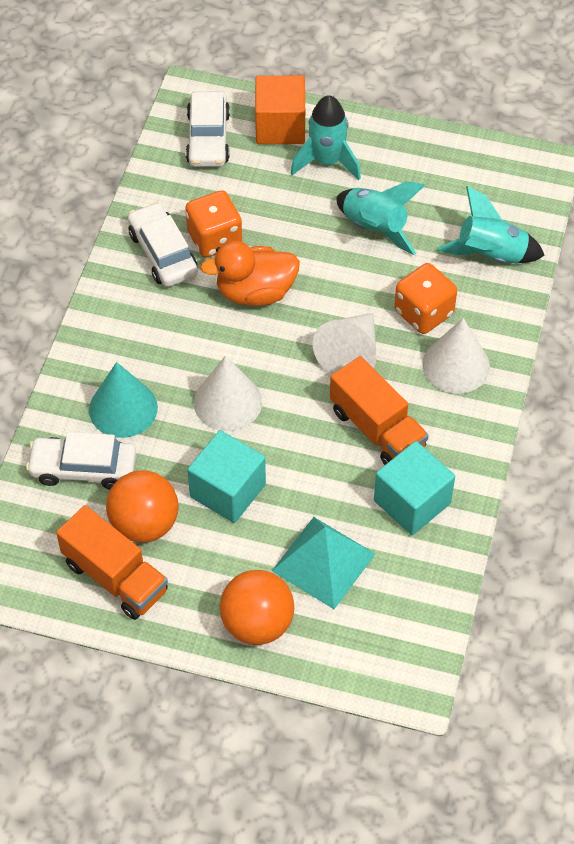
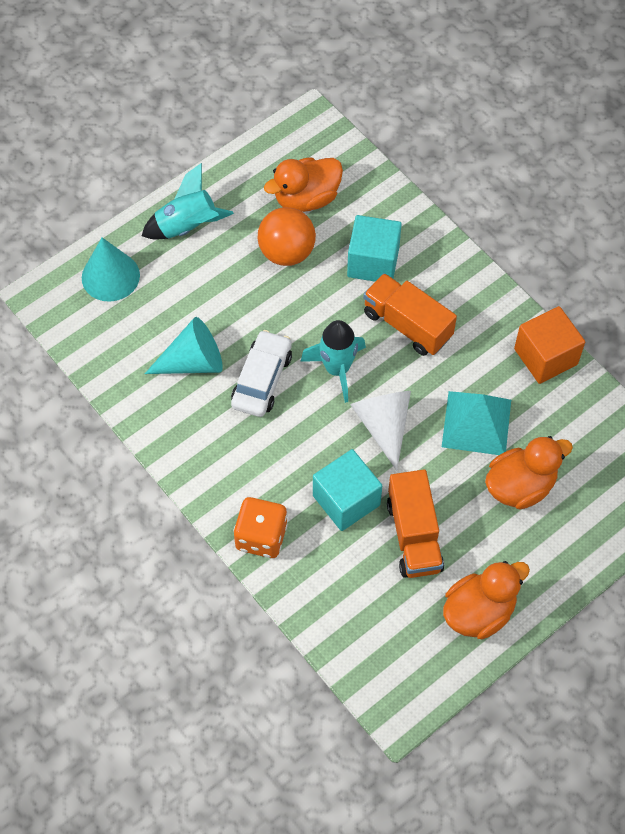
orange ball: [106,470,179,542] [220,570,294,645] = 2 -> [258,207,316,266] = 1
orange dice: [185,190,242,258] [394,263,457,334] = 2 -> [233,497,288,558] = 1
orange duck: [200,241,300,306] = 1 -> [264,157,343,212] [443,561,530,639] [485,436,573,510] = 3
turquoise cone: [89,362,158,438] = 1 -> [82,238,140,302] [145,317,223,374] = 2
turquoise rocket: [291,95,361,180] [336,181,425,255] [437,186,545,263] = 3 -> [142,163,234,240] [301,320,366,403] = 2
white car: [26,432,136,489] [128,202,198,287] [186,91,230,167] = 3 -> [231,330,292,417] = 1
white cone: [194,355,262,431] [313,313,376,375] [423,318,490,394] = 3 -> [350,391,411,471] = 1

